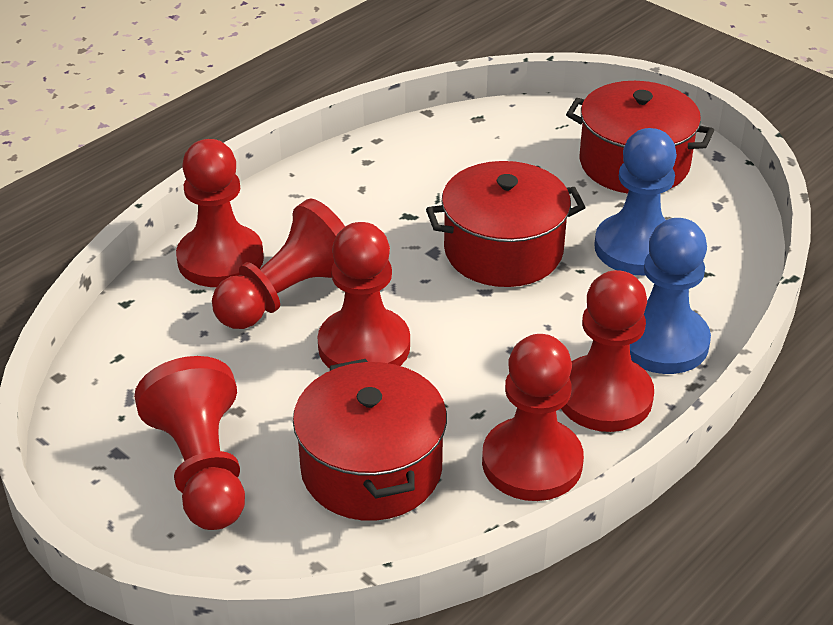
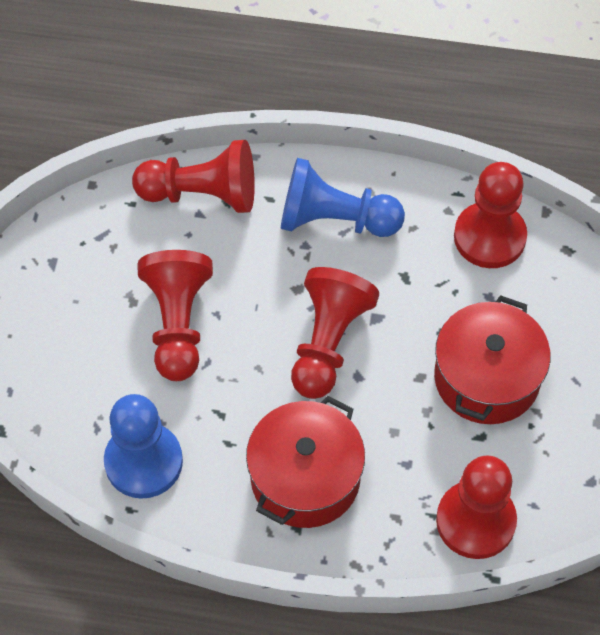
red pawn: [134,356,245,530] [176,139,264,287] [212,198,345,329] [317,222,410,369] [482,334,584,501] [561,270,654,432] = 6 -> [132,140,255,213] [138,250,213,381] [291,267,379,399] [436,456,517,559] [454,162,527,268] = 5
red pot: [293,359,447,521] [426,161,586,287] [566,81,714,194] = 3 -> [246,396,365,528] [434,295,551,424] = 2

